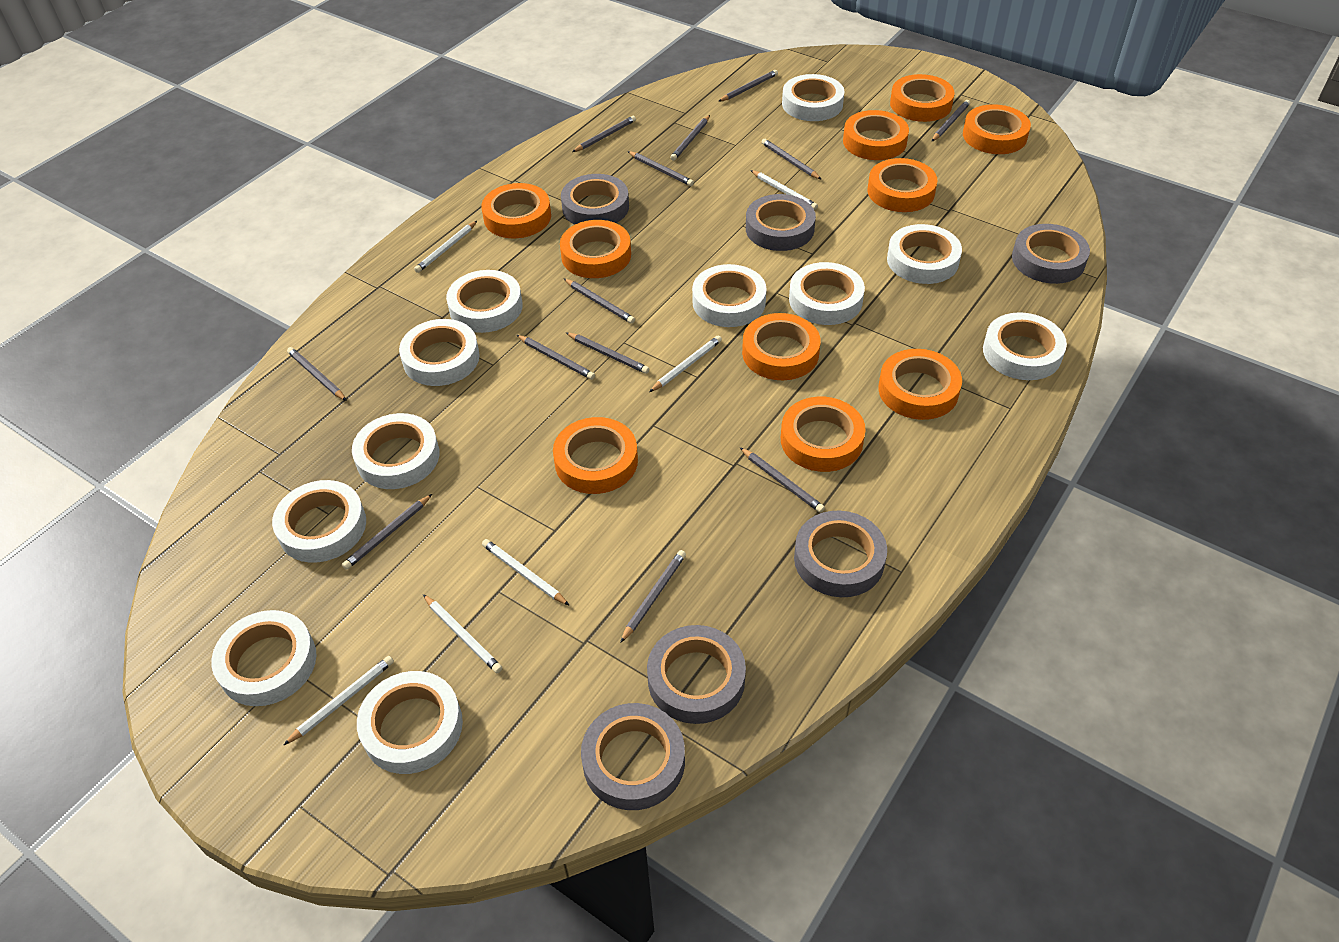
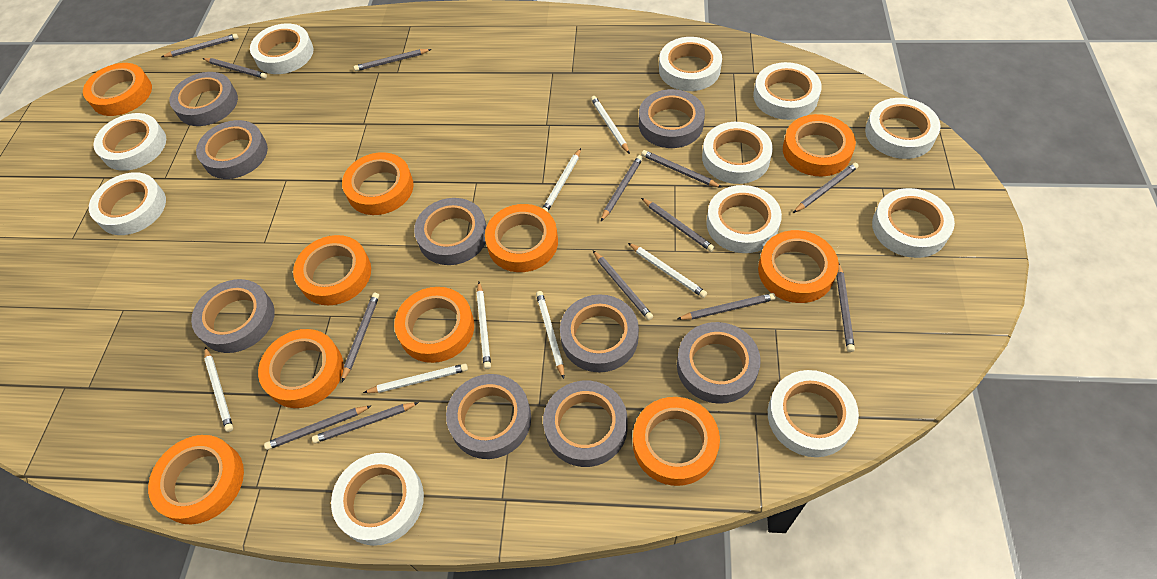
grey tape: [561,174,629,225] [581,703,685,810] [647,625,746,724] [746,194,816,251] [794,511,887,597] [1012,224,1090,284] = 6 -> [169,72,238,126] [191,279,275,353] [196,120,268,179] [414,198,487,265] [446,374,531,459] [543,380,628,467] [560,294,639,372] [639,89,705,148] [677,322,761,404] = 9
white pencil: [284,656,394,745] [414,221,477,273] [423,594,502,673] [482,539,570,606] [650,335,722,392] [750,170,818,210] = 6 -> [204,347,233,432] [363,364,468,393] [477,282,491,369] [536,291,564,379] [542,148,581,212] [591,96,630,154] [628,243,707,298] = 7

